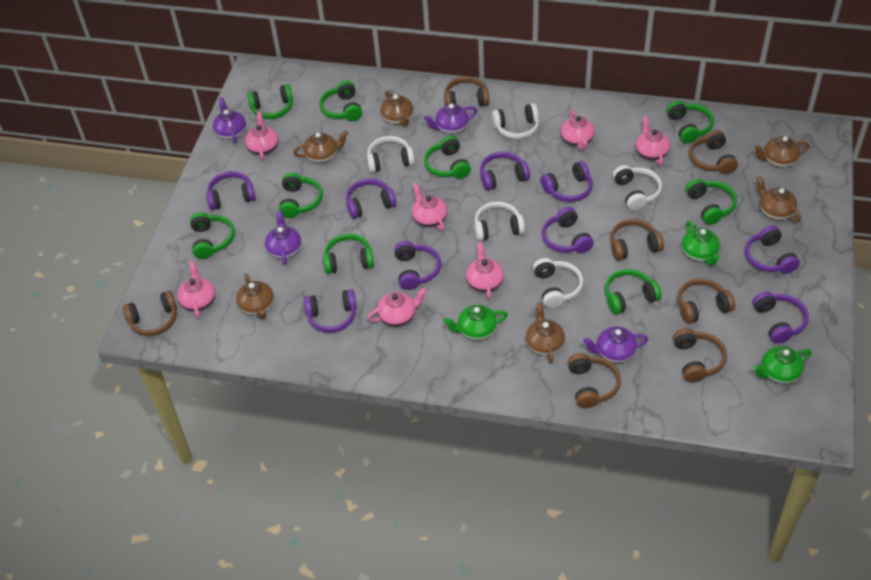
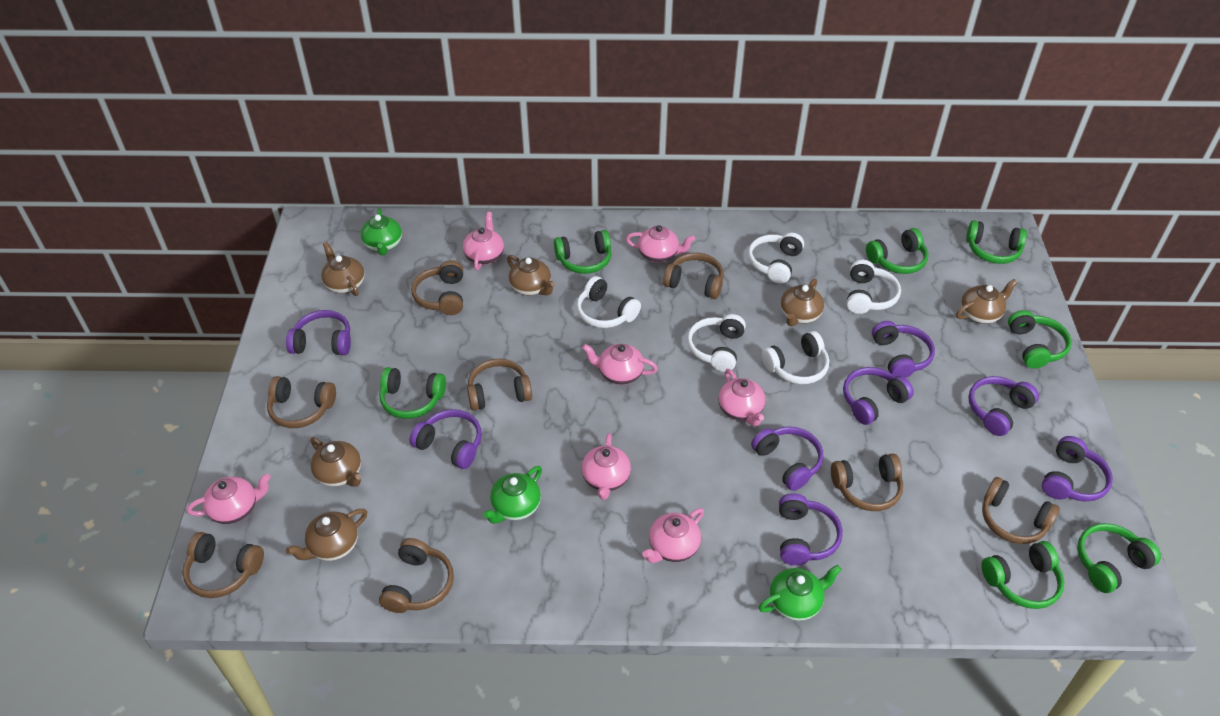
brown headphones: [123,290,177,336] [444,76,489,106] [568,353,621,408] [610,219,664,261] [673,328,727,383] [678,278,735,324] [689,130,738,174] = 7 -> [182,532,264,598] [267,376,336,428] [379,538,454,613] [411,260,463,315] [467,359,532,411] [663,253,724,299] [831,454,903,511] [982,477,1060,544] = 8
green headphones: [190,212,235,259] [247,84,293,119] [279,173,323,218] [319,81,362,121] [323,234,374,274] [424,136,471,179] [605,269,661,314] [667,101,714,144] [686,179,737,225] = 9 -> [379,367,446,419] [554,230,612,274] [866,228,928,274] [966,220,1027,264] [981,541,1064,609] [1008,310,1072,369] [1077,523,1161,593] = 7
purple headphones: [206,171,256,210] [304,289,357,333] [346,179,396,219] [394,241,441,290] [480,152,530,191] [541,161,593,202] [542,207,594,253] [745,225,800,274] [752,292,809,344] = 9 -> [286,310,351,355] [410,409,482,469] [751,426,823,491] [779,493,843,565] [843,367,914,425] [872,321,935,378] [968,376,1039,436] [1042,436,1113,502] = 8
purple teapot: [213,97,246,143] [265,210,301,265] [424,104,477,134] [583,326,649,363] = 4 -> none = 0

